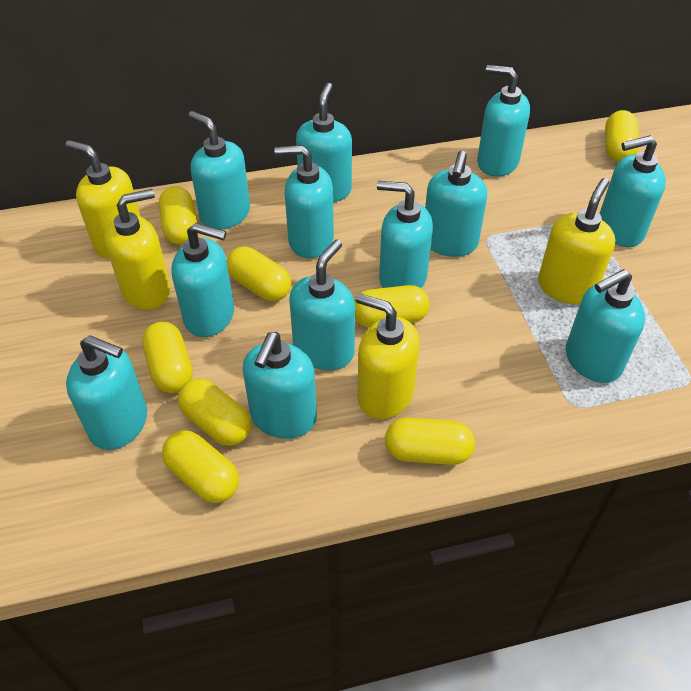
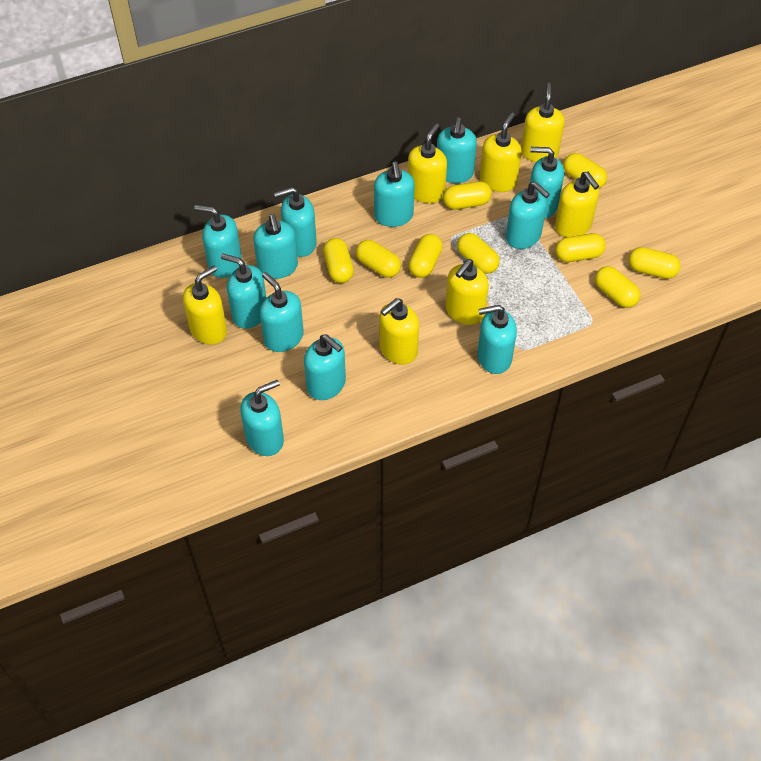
yellow capsule: [142,322,193,393] [159,186,197,245] [162,430,239,503] [178,378,251,446] [227,247,291,301] [354,285,430,327] [385,418,475,465] [605,110,639,162] = 8 -> [323,238,354,283] [356,240,401,278] [408,234,443,278] [443,181,492,210] [457,233,500,274] [555,233,606,262] [563,153,607,189] [595,266,640,308] [628,247,681,279] = 9
yellow soap dispenser: [66,140,141,259] [105,189,171,310] [356,293,419,419] [538,178,615,304] = 4 -> [183,266,227,345] [379,298,419,365] [408,124,447,203] [446,259,489,325] [480,112,522,192] [521,83,565,162] [555,172,599,237] = 7

